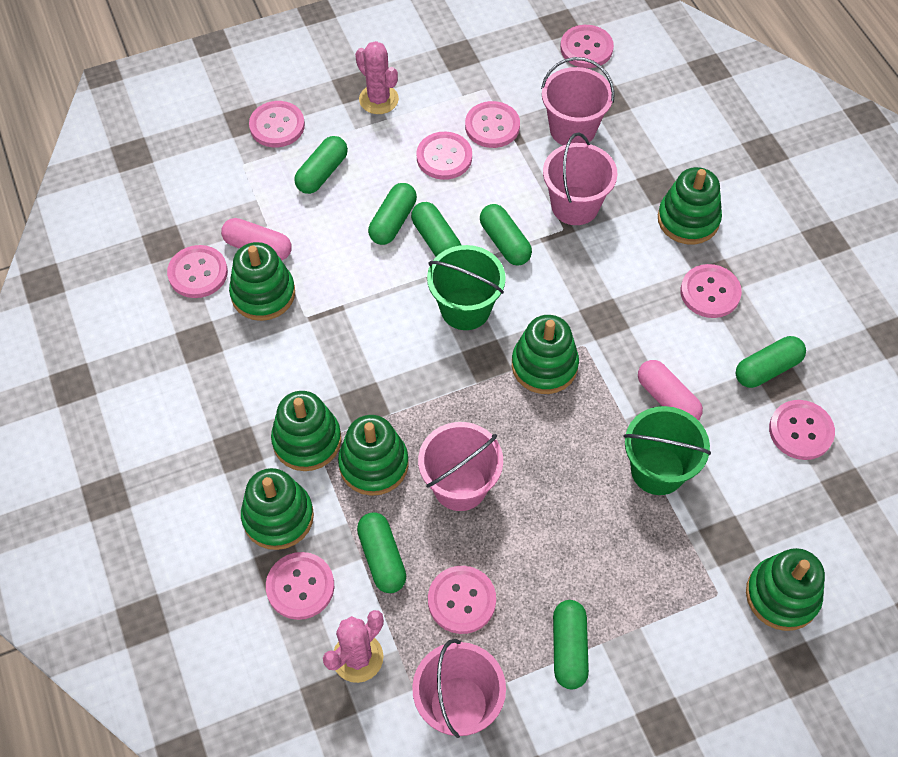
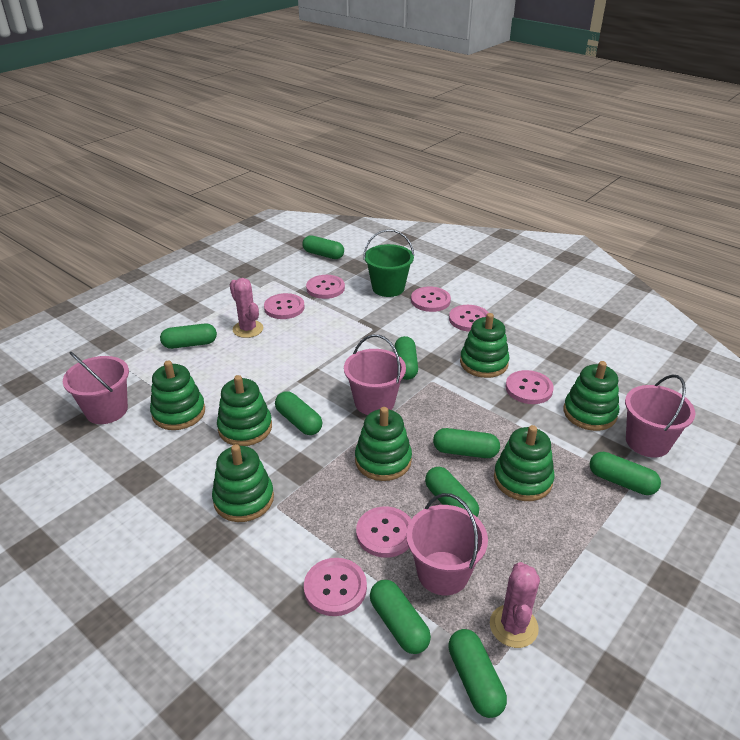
green bucket: [427,245,506,330] [623,406,711,495] = 2 -> [363,229,414,297] = 1
green capsule: [294,136,348,194] [357,512,406,593] [368,183,417,245] [411,202,461,257] [480,204,532,265] [553,600,589,689] [736,336,806,388] = 7 -> [160,323,217,349] [275,391,322,435] [302,235,344,259] [370,580,431,654] [394,336,418,380] [425,467,479,517] [433,428,500,458] [448,629,507,718] [590,452,661,495] = 9
pink button: [167,245,228,298] [249,101,305,147] [266,552,334,620] [416,132,472,180] [428,566,496,634] [465,101,520,148] [560,25,614,68] [680,264,742,318] [769,400,835,460] = 9 -> [264,293,304,319] [304,558,367,616] [306,275,345,299] [356,507,411,558] [411,287,451,312] [449,305,489,331] [505,370,554,404] = 7
pink capsule: [221,218,292,260] [638,360,703,421] = 2 -> none = 0

